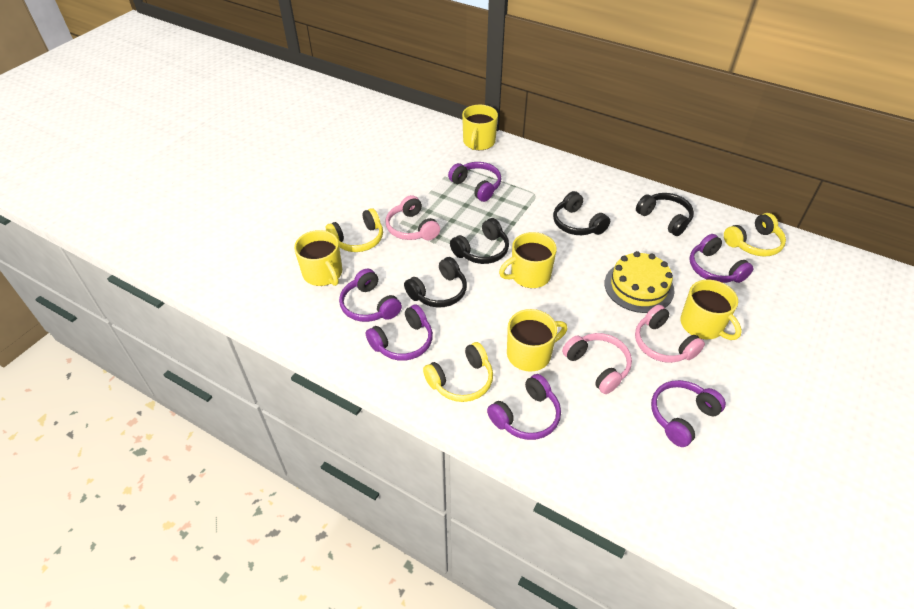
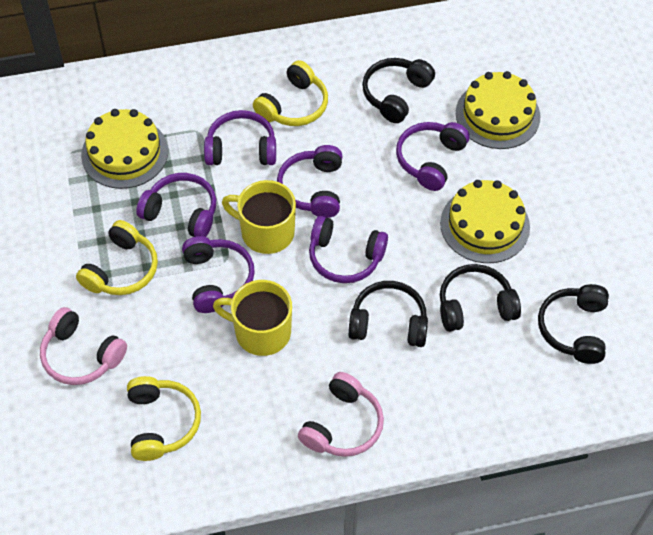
pink headphones: [386,195,440,240] [562,333,632,394] [635,305,705,363] = 3 -> [40,307,127,385] [298,372,384,457] = 2
yellow cake: [605,251,675,313] = 1 -> [81,109,168,189] [440,180,530,263] [456,71,540,149] = 3
yellow mug: [294,230,342,286] [462,105,498,150] [499,232,557,288] [507,309,567,372] [680,280,742,340] = 5 -> [213,280,292,356] [222,180,296,254] = 2

